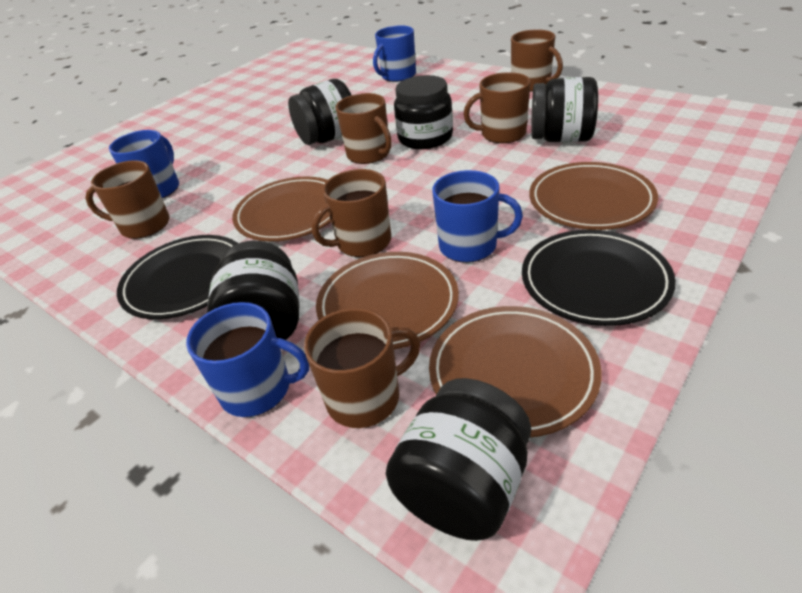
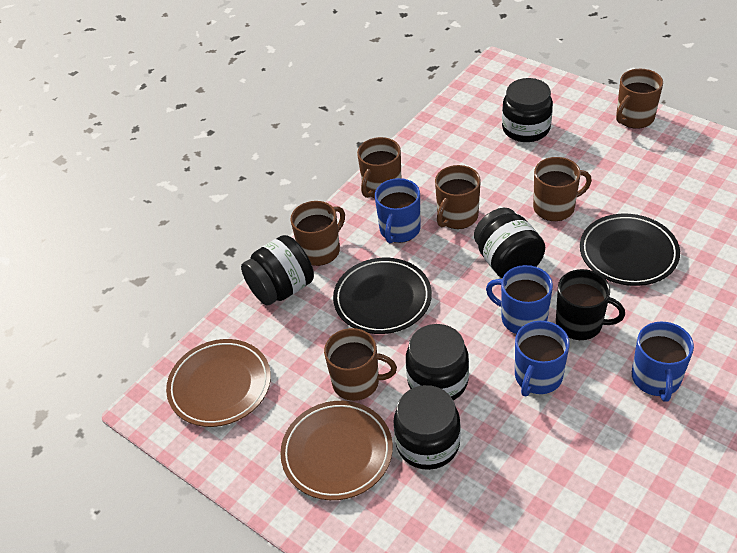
black mug: none = 0 -> [556,269,625,340] = 1
brown plate: [232,176,331,241] [316,252,459,349] [429,306,602,437] [529,162,658,230] = 4 -> [166,339,271,427] [280,401,393,500] = 2

